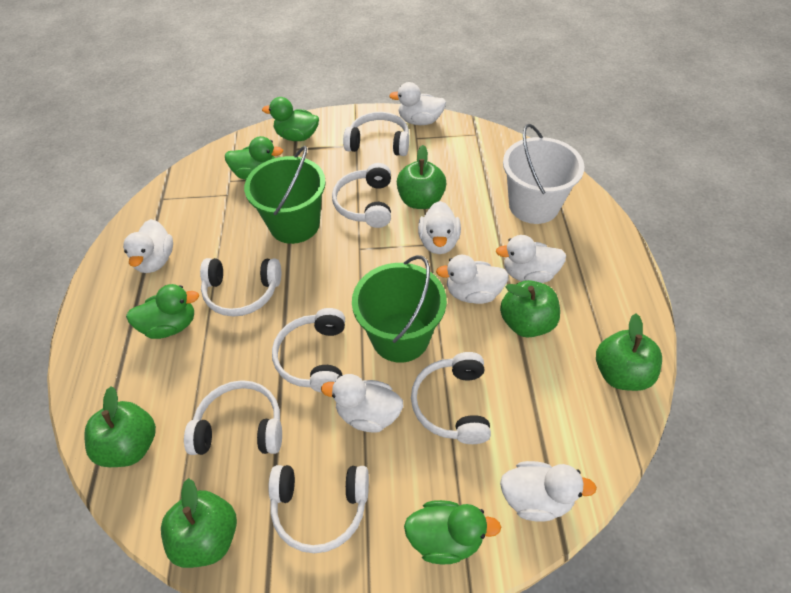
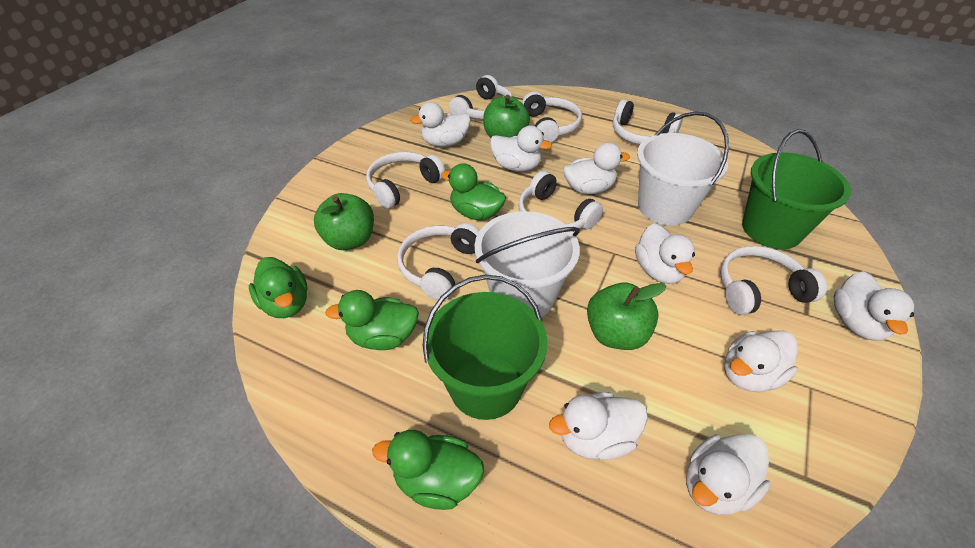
green apple: [84,386,156,467] [161,478,237,568] [397,145,447,209] [500,280,560,338] [596,313,662,391] = 5 -> [314,193,374,250] [483,95,530,138] [587,283,666,350] = 3
white bucket: [503,124,584,224] = 1 -> [475,211,580,317] [637,112,729,226] = 2
white duck: [123,219,173,273] [321,374,403,433] [389,82,446,125] [418,201,461,254] [436,255,509,304] [496,235,566,283] [500,461,597,522] = 7 -> [410,102,470,147] [490,126,552,171] [549,392,648,460] [563,142,630,194] [635,223,695,284] [686,434,771,515] [724,330,798,392] [834,271,914,341] = 8

